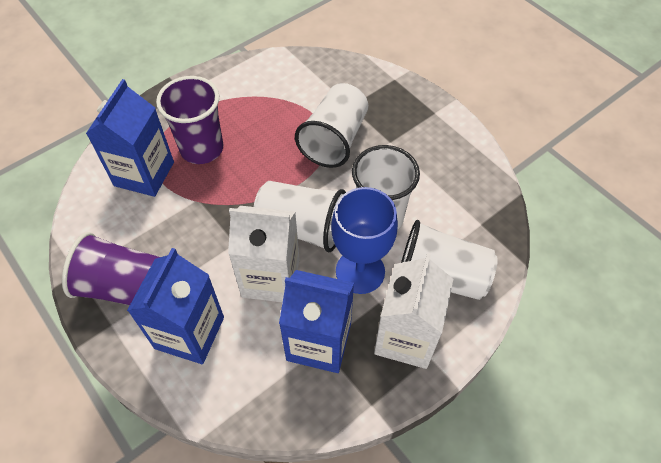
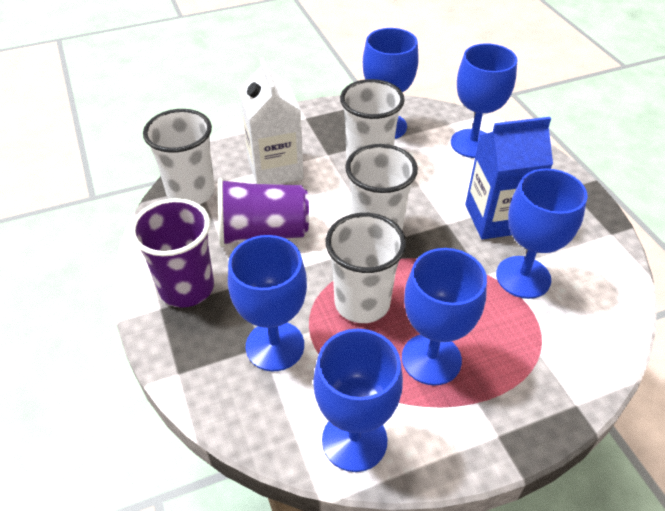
blue carton: [86,79,174,197] [127,248,224,364] [279,270,354,373] = 3 -> [465,117,553,239] = 1
blue goblet: [331,187,398,294] = 1 -> [228,235,307,371] [313,329,403,472] [363,28,419,139] [402,248,487,386] [451,43,517,158] [496,169,588,299] = 6
white carton: [228,206,300,302] [374,253,453,369] = 2 -> [239,58,304,184] = 1

